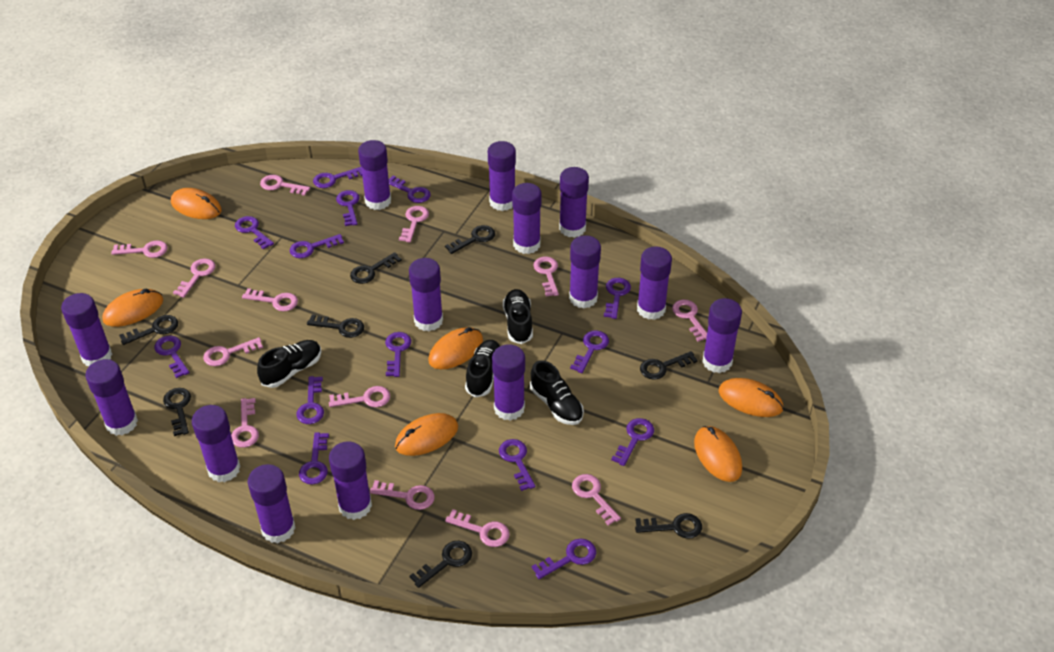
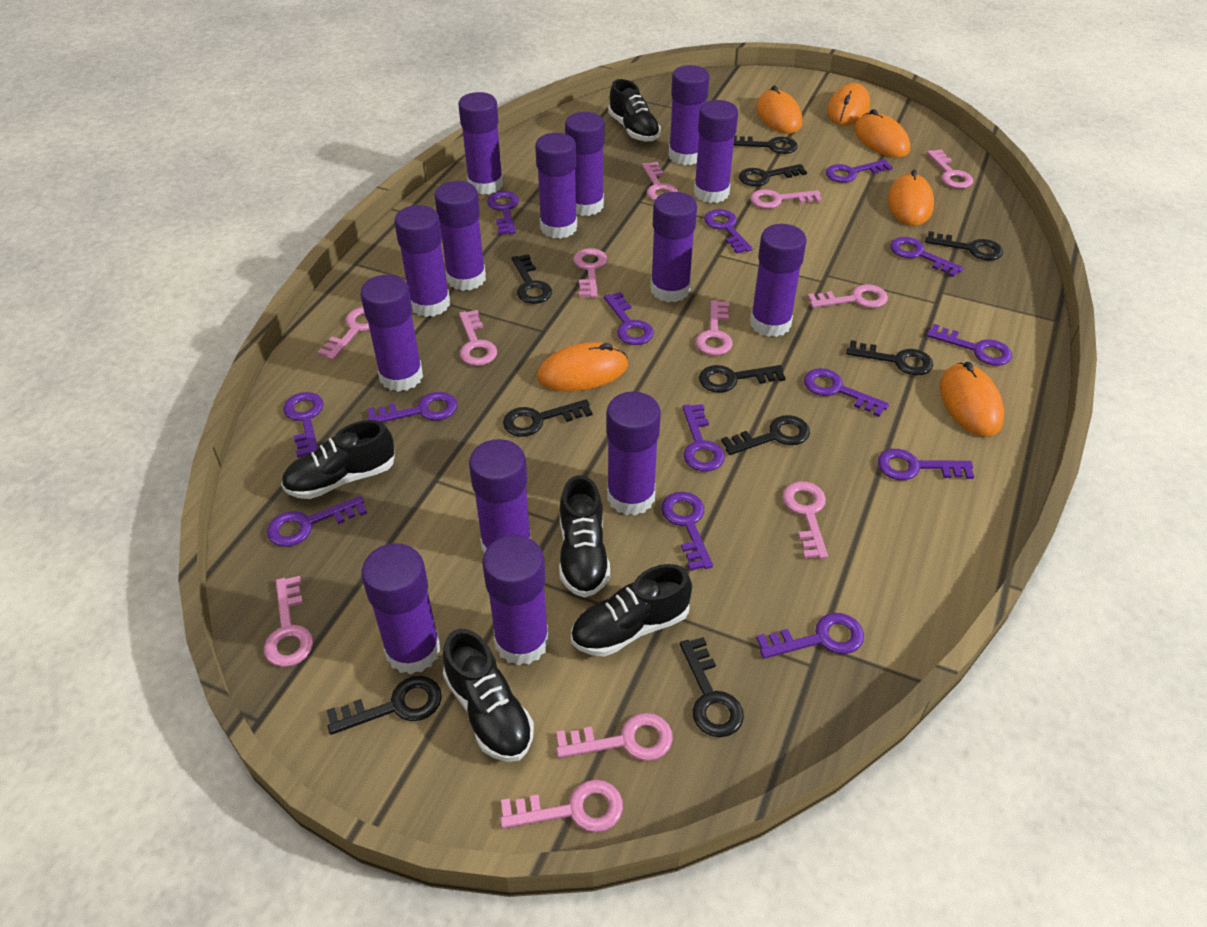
black key: [119,315,178,345] [163,388,191,436] [307,314,364,338] [350,252,402,284] [410,541,472,588] [445,225,495,254] [635,513,702,539] [640,351,698,380] = 8 -> [326,676,442,735] [503,399,592,437] [512,254,552,304] [680,637,744,737] [699,365,786,393] [721,415,810,455] [733,135,798,154] [739,164,807,186] [846,340,933,376] [925,231,1003,261] = 10
black shoe: [257,340,322,388] [465,340,500,398] [503,289,533,344] [530,360,584,425] = 4 -> [281,420,395,499] [443,629,534,762] [559,475,610,598] [571,564,692,656] [608,79,661,141] = 5
pink key: [111,240,168,258] [173,258,216,298] [203,337,263,366] [231,398,259,448] [242,288,298,312] [260,175,310,196] [329,386,390,407] [370,480,435,510] [399,206,429,243] [445,509,510,547] [533,256,559,297] [572,474,621,526] [672,299,707,342] = 13 -> [264,576,313,667] [317,307,370,360] [459,310,497,366] [500,780,623,832] [556,713,673,761] [573,248,607,298] [642,162,678,201] [696,300,733,356] [750,189,822,209] [782,481,828,559] [808,284,888,308] [927,149,973,189] = 12

